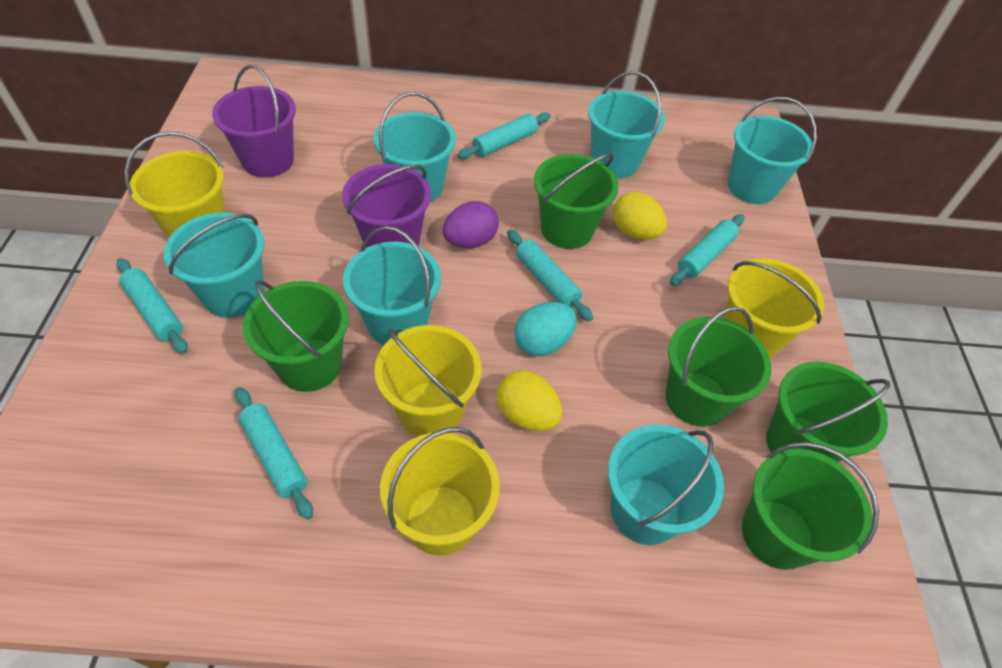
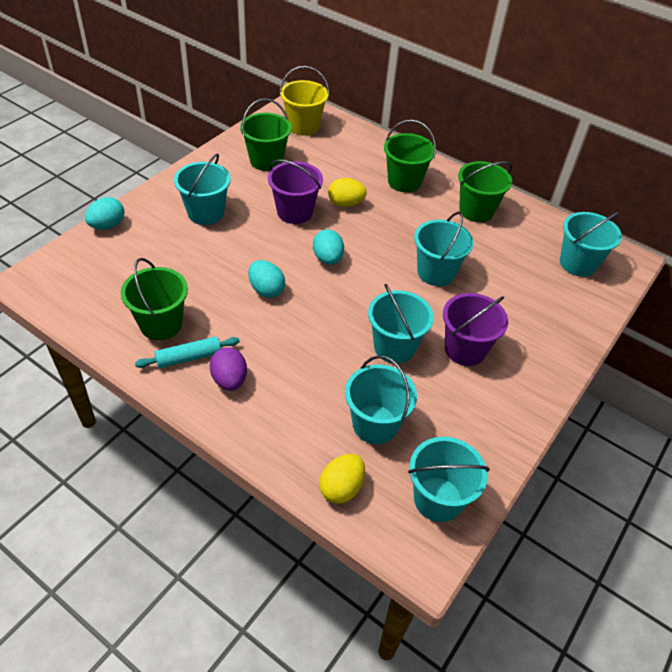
green bucket: [243,280,349,392] [534,153,619,249] [666,306,771,427] [742,442,879,570] [766,361,890,462] = 5 -> [121,258,188,340] [240,98,292,171] [384,120,436,192] [458,161,512,222] = 4
turquoise egg: [514,302,577,356] = 1 -> [85,197,125,230] [248,260,285,298] [313,229,344,265] = 3
turquoise rolling pin: [117,258,188,354] [235,387,313,519] [458,112,551,159] [507,229,593,321] [670,214,744,285] = 5 -> [135,336,240,368] = 1
yellow bucket: [125,132,225,238] [374,325,481,437] [380,427,500,556] [723,258,824,358] = 4 -> [279,66,329,136] = 1

